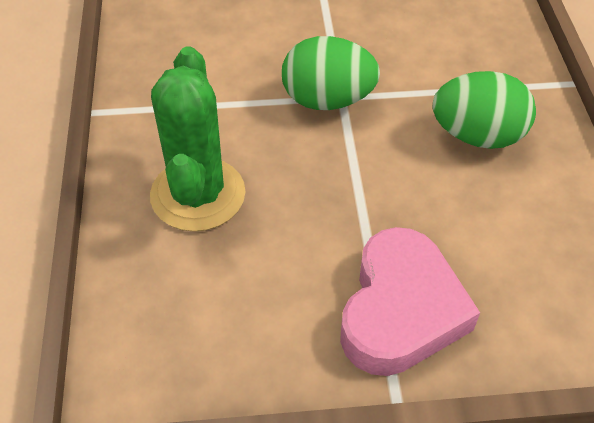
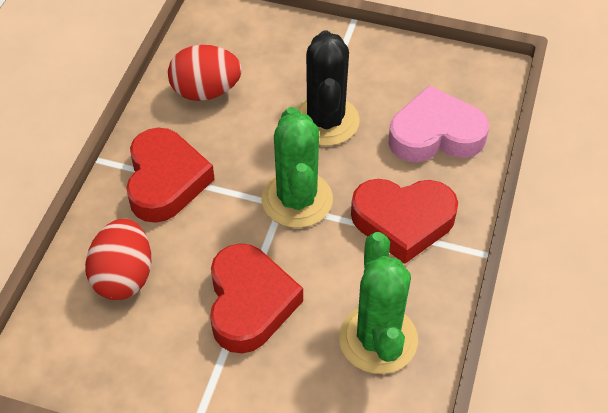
black cactus: none = 0 -> [296,31,360,146] = 1
green cactus: [150,47,245,232] = 1 -> [261,107,333,228] [339,232,418,374] = 2
green egg: [282,36,380,110] [433,71,536,149] = 2 -> none = 0
red egg: none = 0 -> [85,219,151,300] [168,45,242,101] = 2
red heart: none = 0 -> [126,128,215,223] [210,243,303,353] [351,179,458,264] = 3

